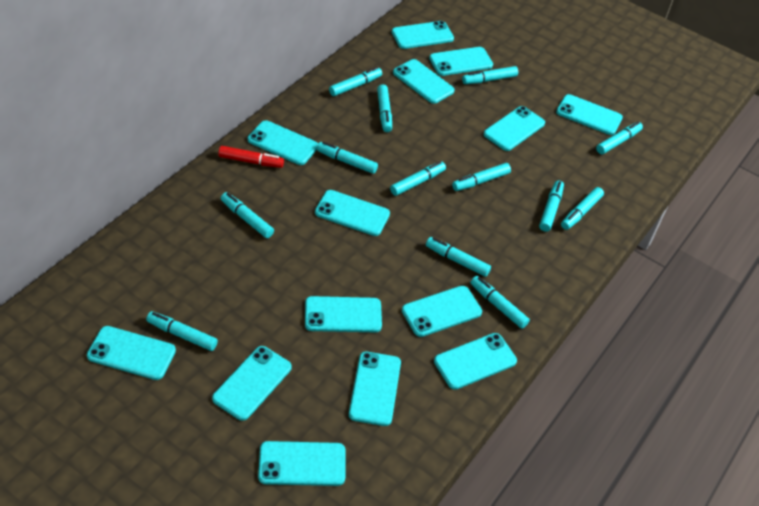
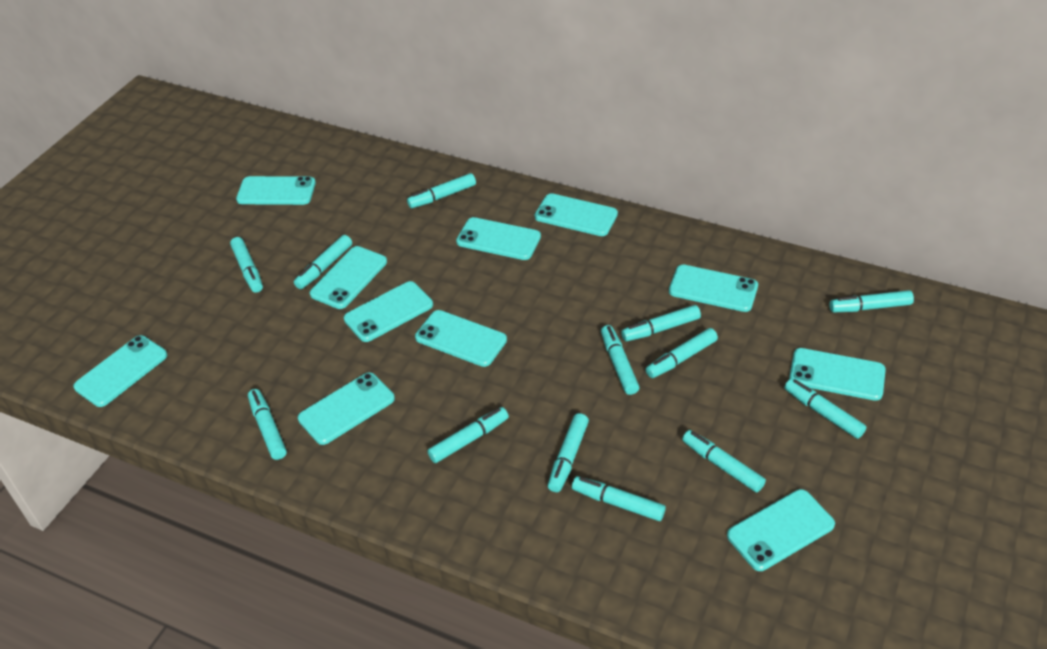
red marker: [218,146,284,168] = 1 -> none = 0
turquoise phone: [87,326,176,380] [212,346,292,421] [248,120,318,165] [258,441,345,486] [305,296,382,332] [315,190,390,236] [349,351,401,426] [392,21,454,49] [393,59,455,104] [402,286,482,337] [429,47,493,76] [434,333,517,390] [484,106,545,151] [556,94,623,135] = 14 -> [73,335,167,407] [236,176,316,205] [298,372,395,445] [310,246,387,309] [344,281,433,342] [415,310,507,367] [456,217,541,260] [535,193,618,236] [669,265,758,312] [727,489,835,571] [789,348,886,401] = 11

